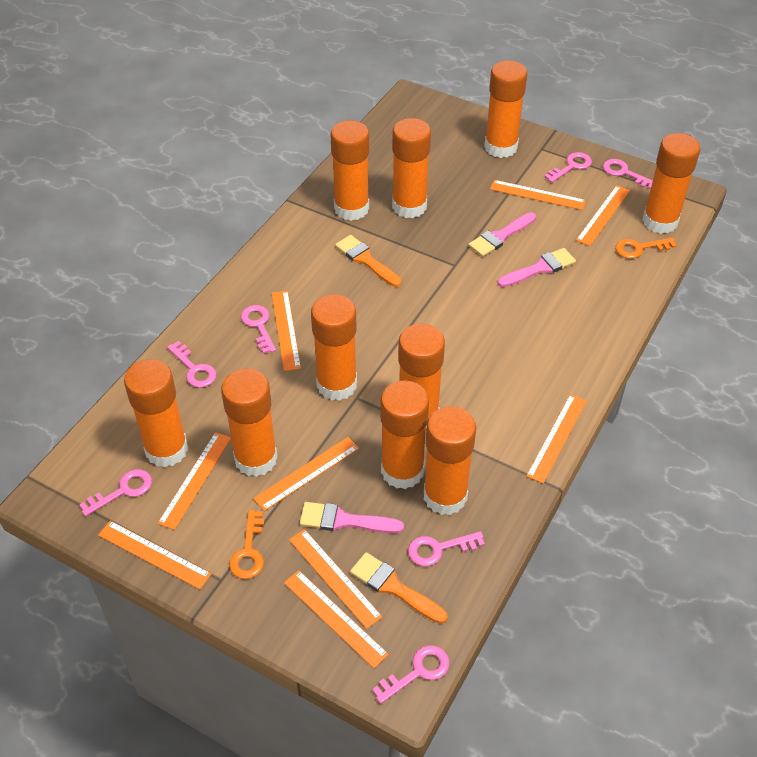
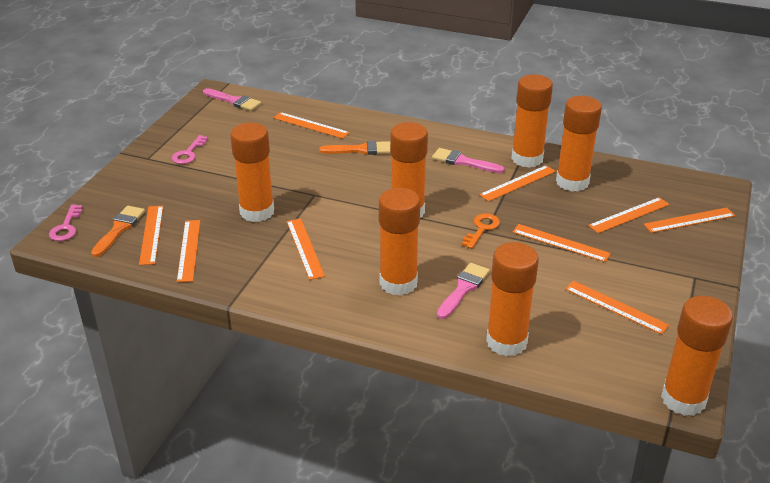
orange glue stick: [124,359,188,467] [221,368,278,477] [311,294,357,401] [331,120,369,221] [380,381,429,489] [392,118,431,218] [398,323,445,427] [424,406,476,515] [484,60,527,158] [642,133,700,234] = 10 -> [230,123,274,222] [379,188,420,296] [390,122,428,218] [486,242,539,356] [511,74,553,168] [556,96,602,192] [661,296,733,416] = 7
orange key: [229,510,264,579] [615,238,677,259] = 2 -> [462,213,500,249] = 1
pink key: [80,469,152,516] [167,341,216,388] [241,305,276,354] [372,645,450,704] [408,531,485,566] [544,152,592,183] [603,159,653,190] = 7 -> [49,204,82,241] [172,135,208,164] = 2

